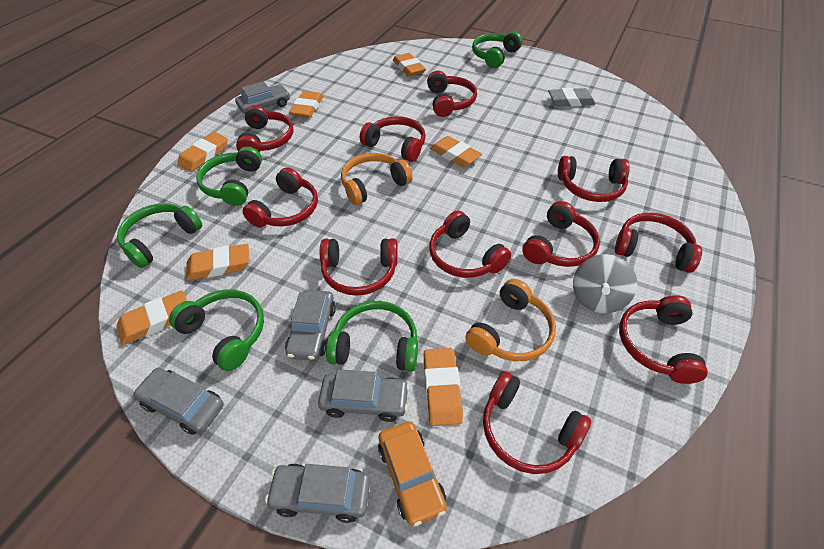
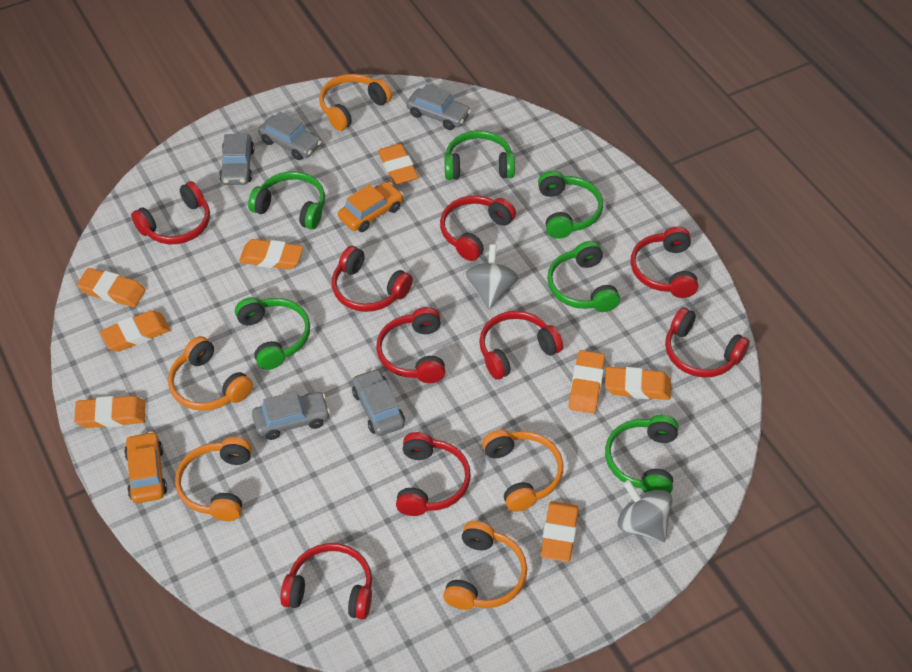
green headphones: [117,203,202,268] [169,290,264,371] [196,146,262,206] [326,301,418,372] [472,31,523,68] = 5 -> [235,297,310,370] [248,171,325,230] [445,130,515,180] [538,171,603,239] [547,241,620,312] [605,415,678,493] = 6
grey eraser: [548,88,596,107] = 1 -> none = 0
grey spinning top: [573,254,637,313] = 1 -> [464,244,519,309] [618,480,673,542] = 2
orange car: [378,421,447,526] = 1 -> [124,431,167,503] [338,182,403,232] = 2
orange eraser: [117,290,187,345] [177,132,228,172] [186,244,249,280] [289,91,323,118] [393,53,426,77] [424,348,463,426] [430,136,482,167] = 7 -> [74,396,146,428] [77,268,146,307] [100,310,170,352] [239,239,303,269] [378,144,418,185] [540,501,579,562] [569,350,605,413] [605,367,671,400] = 8
orange headphones: [341,153,413,205] [466,279,556,361] = 2 -> [168,336,253,411] [175,437,252,521] [319,74,392,131] [443,521,527,610] [482,430,563,512] = 5
red headphones: [236,105,293,153] [242,167,318,227] [320,238,398,296] [360,116,426,162] [427,71,477,117] [429,210,511,278] [483,371,591,474] [522,201,600,267] [558,156,630,202] [615,213,702,273] [619,295,708,384] = 11 -> [131,181,210,244] [280,543,372,620] [332,246,413,312] [376,307,445,383] [396,432,471,516] [440,196,516,261] [479,311,563,380] [631,226,698,298] [665,307,750,377] = 9

